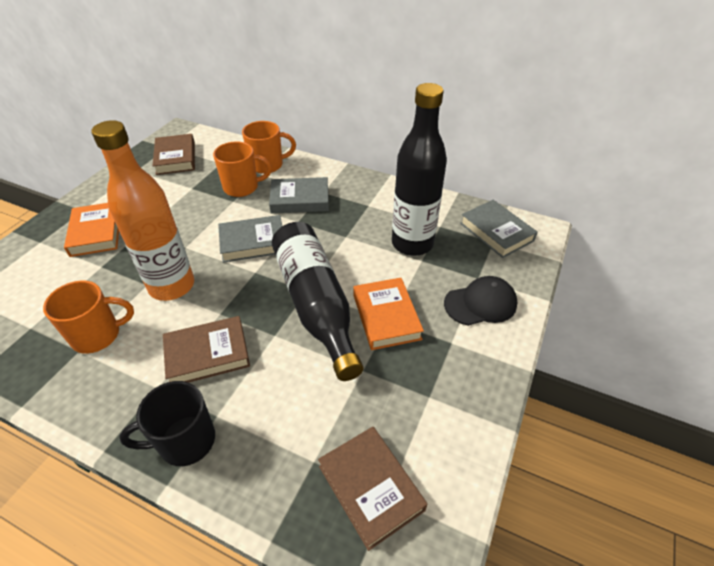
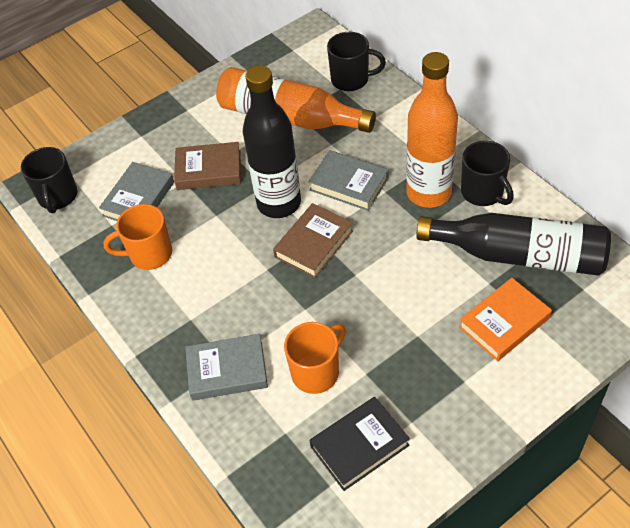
black book: none = 0 -> [309,397,410,491] = 1
black cap: [444,276,518,326] = 1 -> none = 0
black mug: [120,381,215,466] = 1 -> [21,147,78,213] [327,32,386,91] [461,141,514,206] = 3
brown book: [152,134,195,175] [163,316,250,383] [318,427,427,551] = 3 -> [174,142,241,190] [273,203,353,278] = 2
orange book: [64,203,119,257] [353,278,424,350] = 2 -> [459,278,552,361] = 1
orange bottle: [92,120,194,301] = 1 -> [216,67,376,133] [406,52,458,208] = 2
orange mug: [43,281,134,354] [213,142,272,197] [242,121,296,174] = 3 -> [103,204,172,270] [284,322,346,394] = 2

